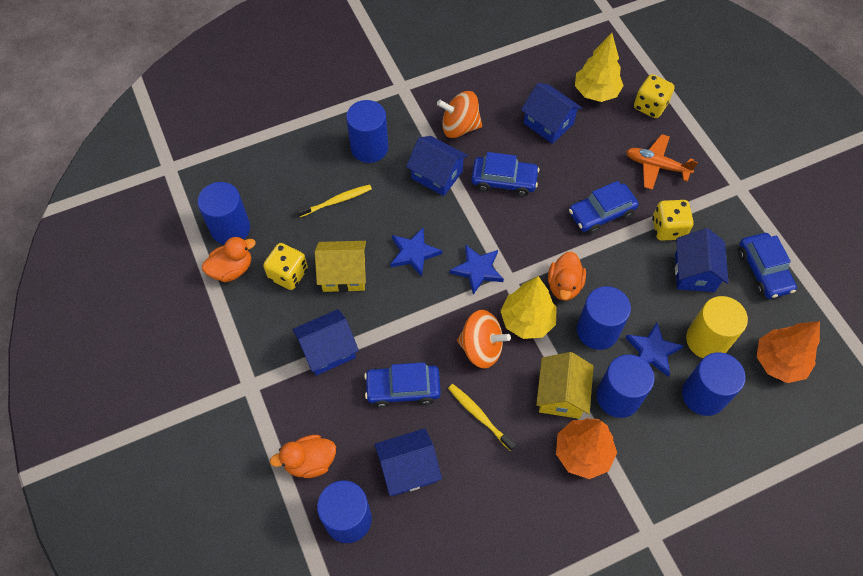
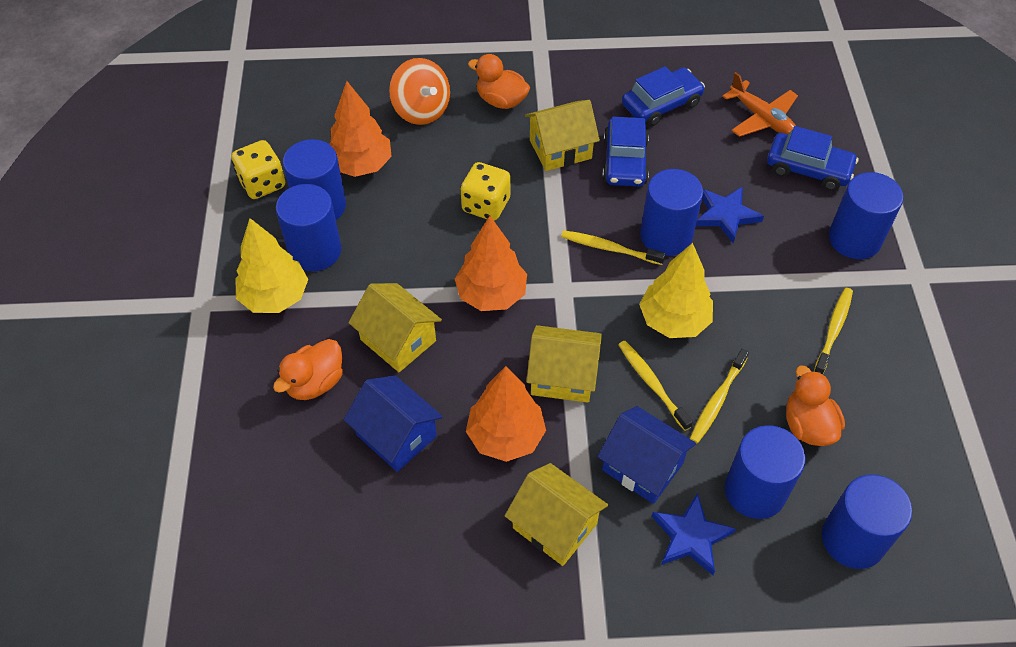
blue car: [364,362,441,408] [471,152,540,197] [569,181,639,234] [738,233,797,299] = 4 -> [602,117,649,187] [622,66,705,127] [767,126,858,191] = 3
blue house: [293,309,359,376] [374,428,442,496] [406,136,468,196] [521,83,582,144] [675,228,729,292] = 5 -> [344,376,443,472] [597,406,696,504] = 2
blue star: [390,227,442,277] [450,244,504,295] [625,323,684,377] = 3 -> [652,493,736,575] [696,186,764,243] = 2
orange spinning top: [437,91,482,138] [457,310,511,368] = 2 -> [389,58,450,125] = 1
orange tree: [556,418,617,479] [757,321,820,383] = 2 -> [329,81,392,177] [455,216,527,311] [466,366,546,462] = 3
yellow cylinder: [686,296,748,358] = 1 -> none = 0
yellow dice: [263,243,308,290] [634,74,675,118] [652,200,694,241] = 3 -> [231,140,285,199] [461,162,511,221] = 2
yellow house: [315,241,366,292] [536,352,594,419] = 2 -> [348,283,442,372] [505,463,608,566] [525,100,600,171] [526,325,602,403] = 4
yellow toothbrush: [296,184,372,217] [448,384,516,451] = 2 -> [561,230,665,265] [618,341,693,431] [690,348,749,443] [814,288,853,374] = 4

